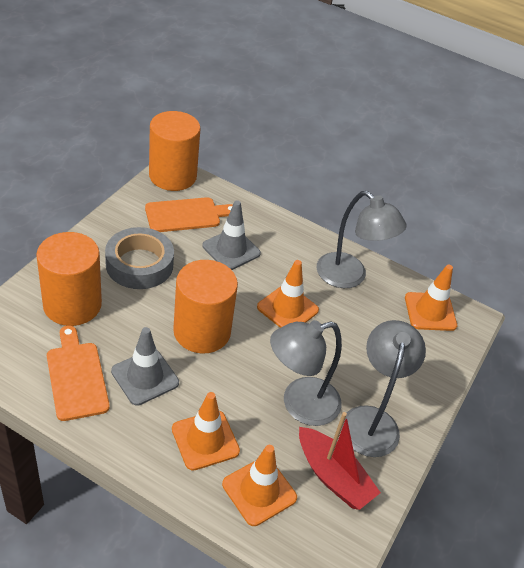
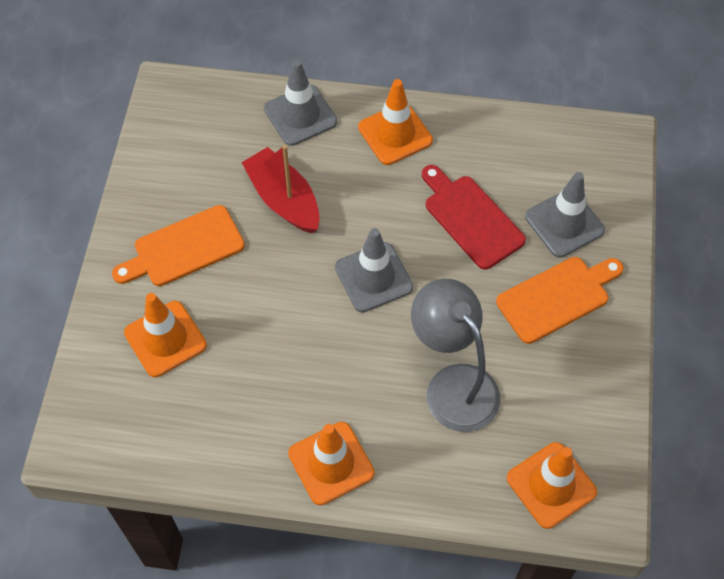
grey lamp: [270,320,342,426] [317,191,407,288] [341,320,426,457] = 3 -> [411,279,500,432] = 1
grey tape: [105,227,174,289] = 1 -> none = 0
grey traffic cone: [111,327,179,406] [202,201,261,270] = 2 -> [264,60,337,146] [335,228,413,312] [525,172,605,258] = 3
orange cylinder: [36,232,102,326] [149,111,201,191] [173,260,238,354] = 3 -> none = 0
red cutting board: none = 0 -> [422,165,526,270] = 1

